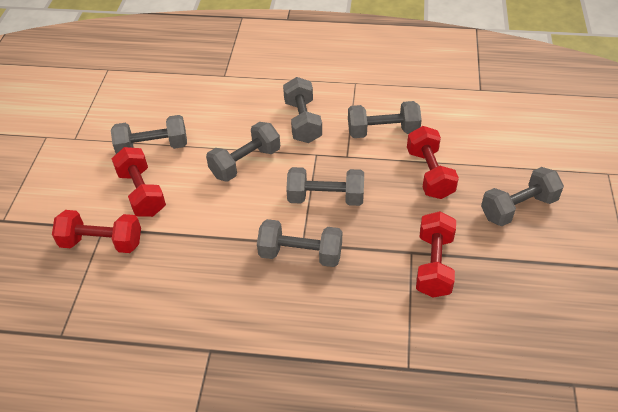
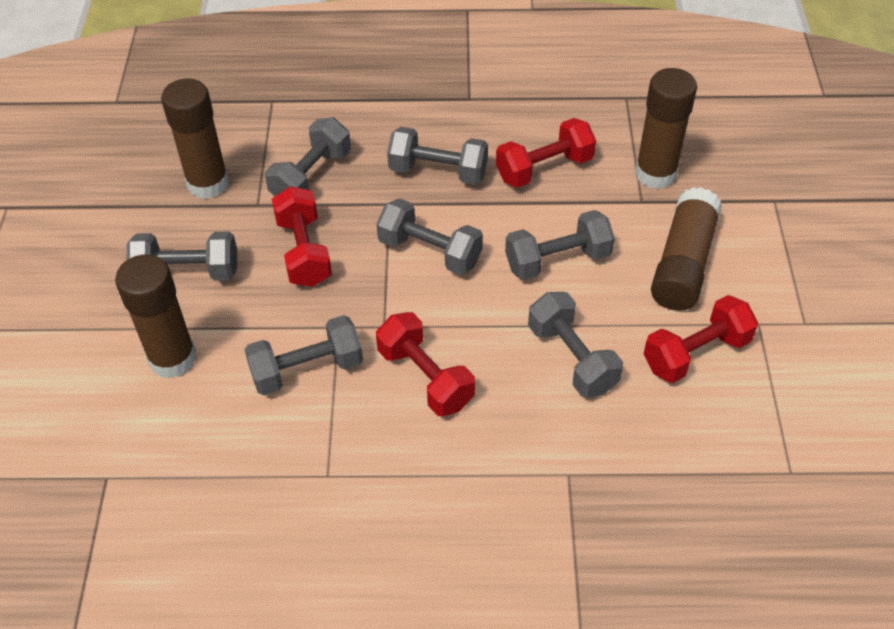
brown glue stick: none = 0 -> [115,254,197,379] [161,79,229,199] [635,68,697,189] [651,187,722,311] = 4

